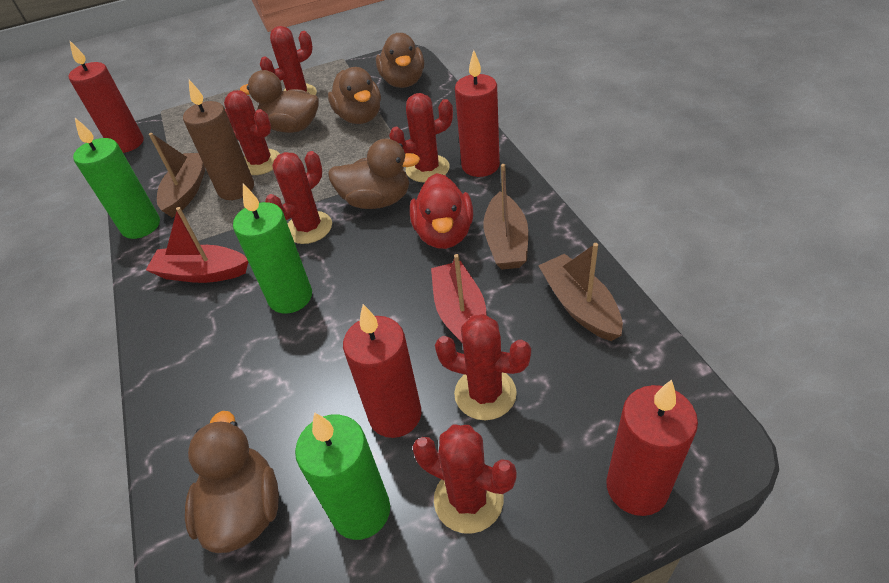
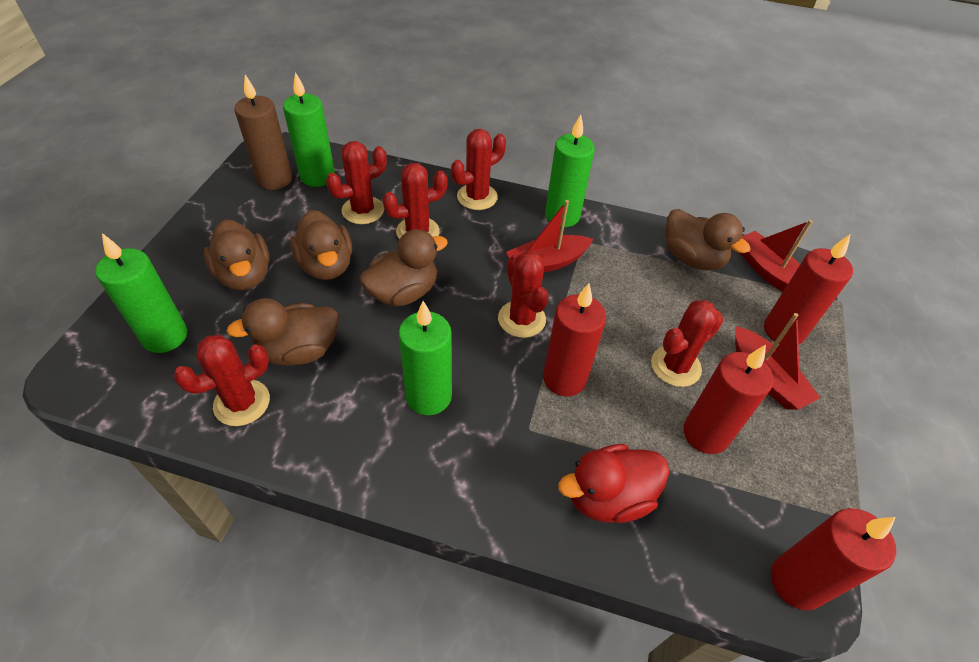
brown boat: [149,133,205,218] [483,164,528,270] [538,243,623,341] = 3 -> none = 0
green candle: [73,118,160,239] [233,184,312,314] [295,412,390,540] = 3 -> [95,233,187,353] [283,72,335,187] [398,301,452,415] [545,114,595,227] = 4
red boat: [146,207,248,283] [431,254,486,344] = 2 -> [506,200,593,272] [735,313,821,410] [740,220,813,292] = 3

